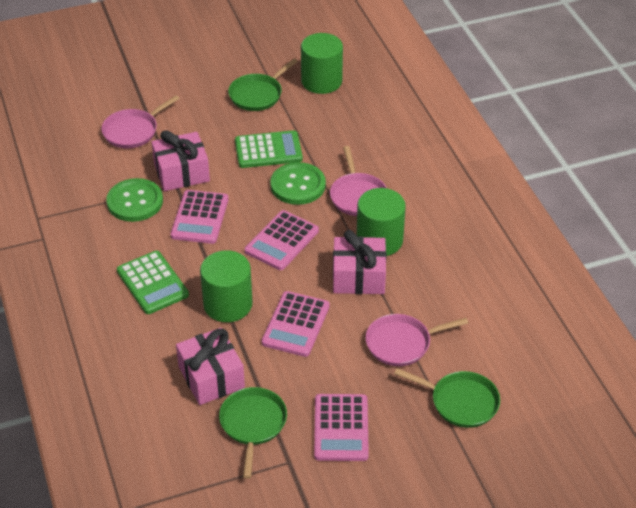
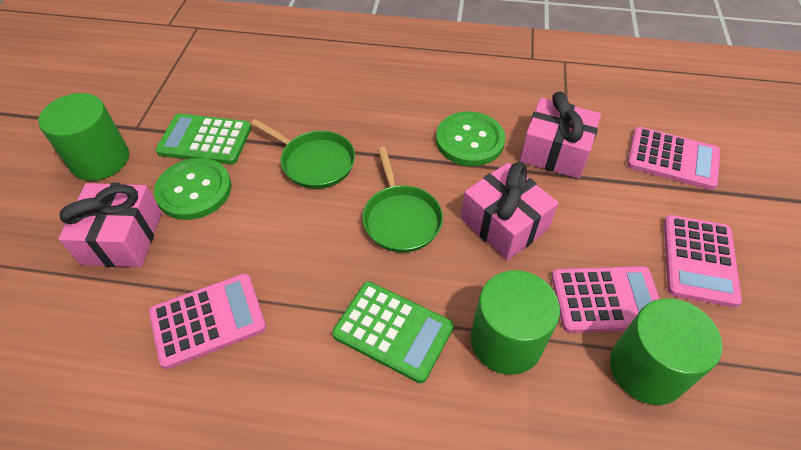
green pan: [219,387,287,479] [228,58,298,111] [394,368,500,428] = 3 -> [251,119,355,189] [362,147,443,252] = 2
pink pan: [101,95,180,148] [330,146,386,216] [366,314,468,366] = 3 -> none = 0

